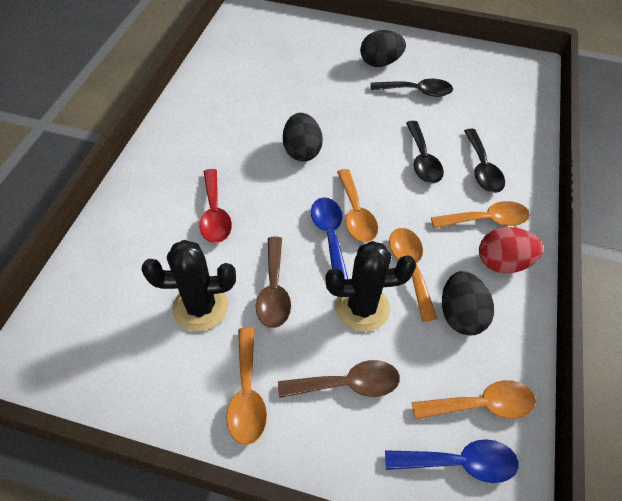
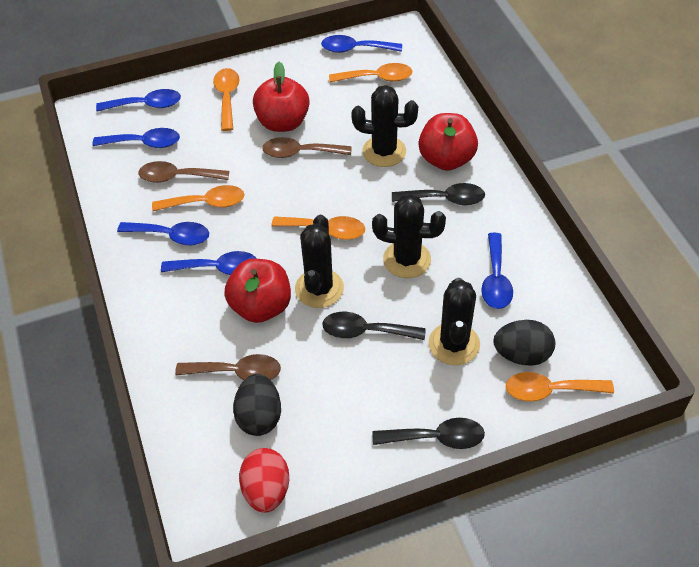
black cactus: [141,240,236,331] [325,241,416,332] = 2 -> [295,215,344,308] [351,85,418,167] [372,194,446,278] [429,278,480,365] = 4
black egg: [283,113,323,162] [360,30,406,67] [442,271,494,335] = 3 -> [233,374,281,436] [494,320,555,366] = 2
blue spoon: [311,198,348,279] [385,439,519,483] = 2 -> [93,128,180,148] [96,89,181,112] [117,222,209,245] [161,251,257,275] [321,35,402,53] [481,233,513,309] = 6
brown spoon: [256,237,291,328] [278,360,400,398] = 2 -> [138,161,229,183] [175,354,281,380] [262,137,351,158] = 3
red apple: none = 0 -> [224,259,291,323] [253,62,310,132] [419,113,478,171] = 3
red spoon: [199,169,232,243] = 1 -> none = 0

